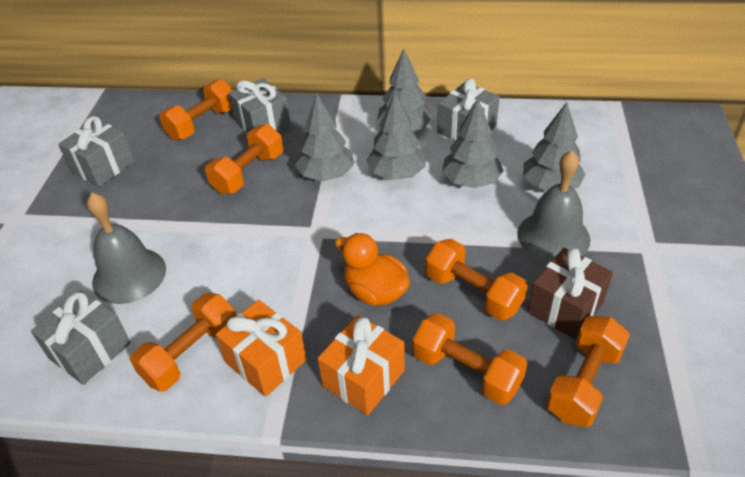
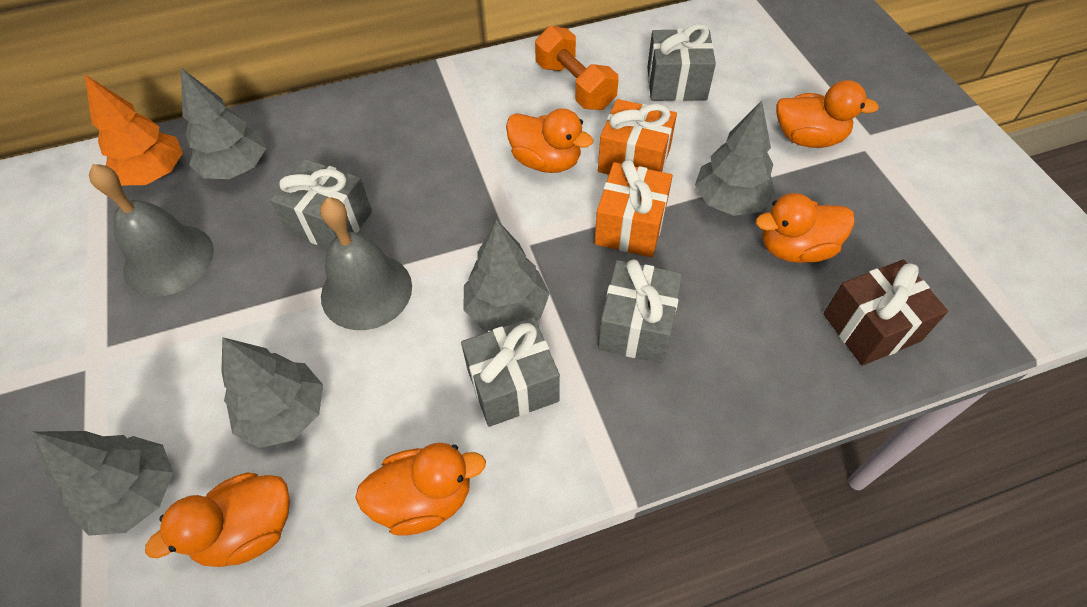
orange duck: [335,233,410,306] = 1 -> [145,472,290,567] [355,443,486,536] [506,108,593,173] [756,193,855,263] [776,80,879,148] = 5
orange dumbbell: [130,293,236,392] [159,79,234,141] [205,124,283,194] [412,313,527,405] [425,239,528,321] [546,316,630,427] = 6 -> [535,26,619,110] = 1
orange tree: none = 0 -> [85,75,183,185] = 1

